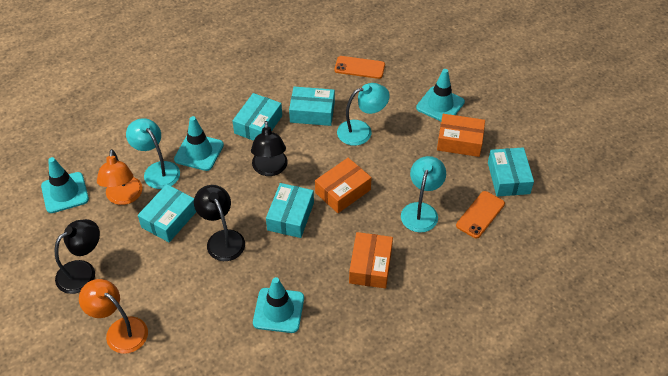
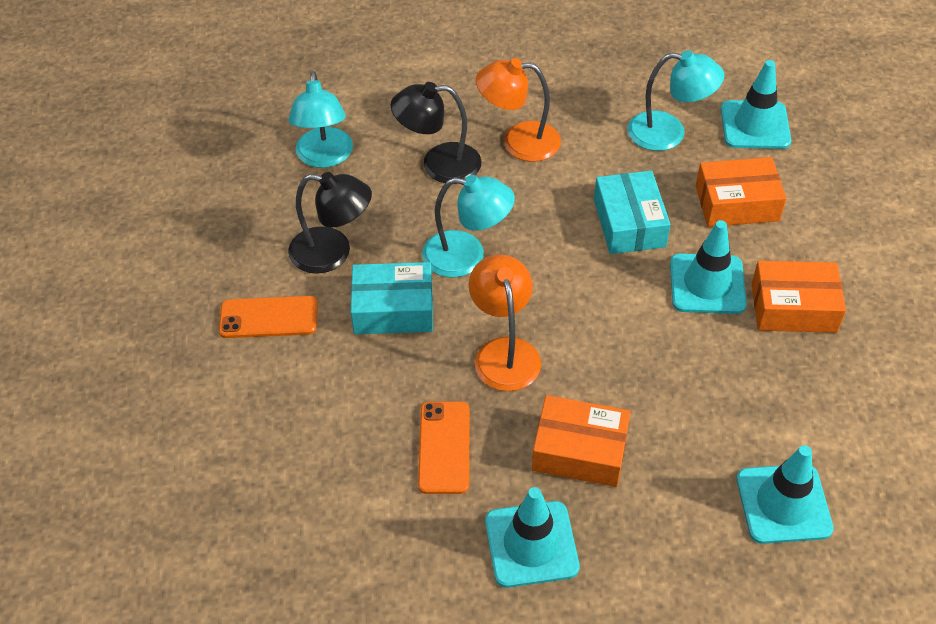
black lamp: [55,219,100,294] [194,185,245,261] [251,121,288,176] = 3 -> [288,172,372,274] [391,82,481,184] = 2
turquoise box: [138,184,196,242] [233,93,282,141] [266,183,314,238] [289,87,335,126] [488,147,534,196] = 5 -> [351,262,433,334] [594,171,671,254] = 2

